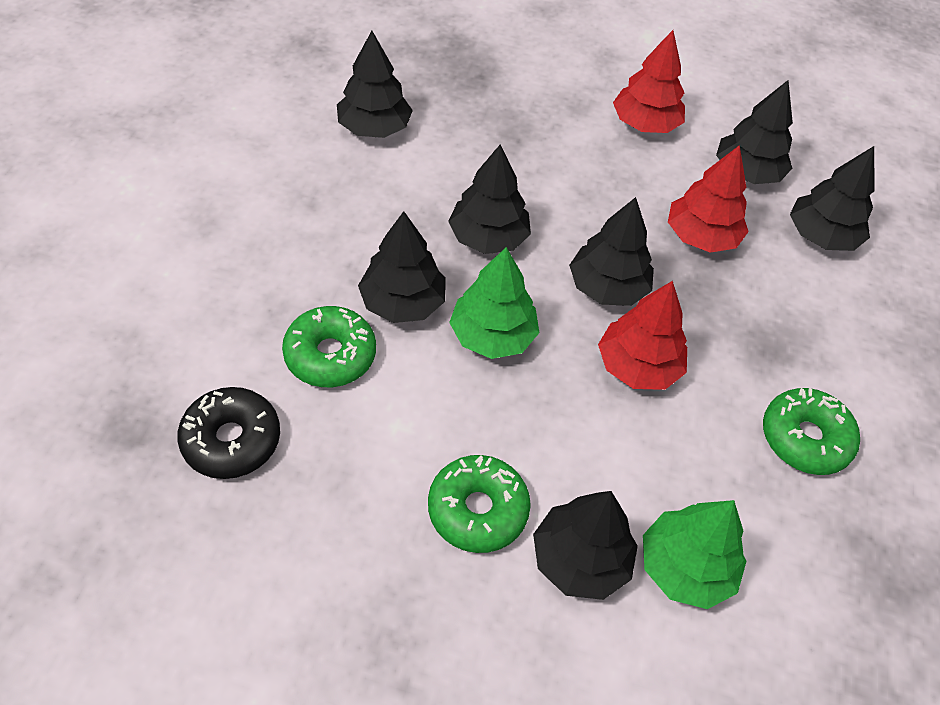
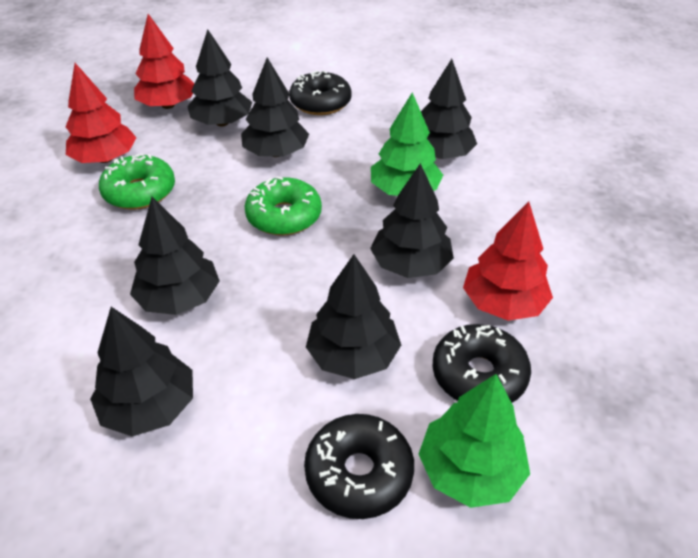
black donut: [177,387,280,479] = 1 -> [289,70,352,115] [304,414,414,519] [432,324,531,403] = 3
green donut: [282,306,376,387] [428,455,531,553] [763,388,860,475] = 3 -> [99,153,175,210] [245,177,322,236] = 2

